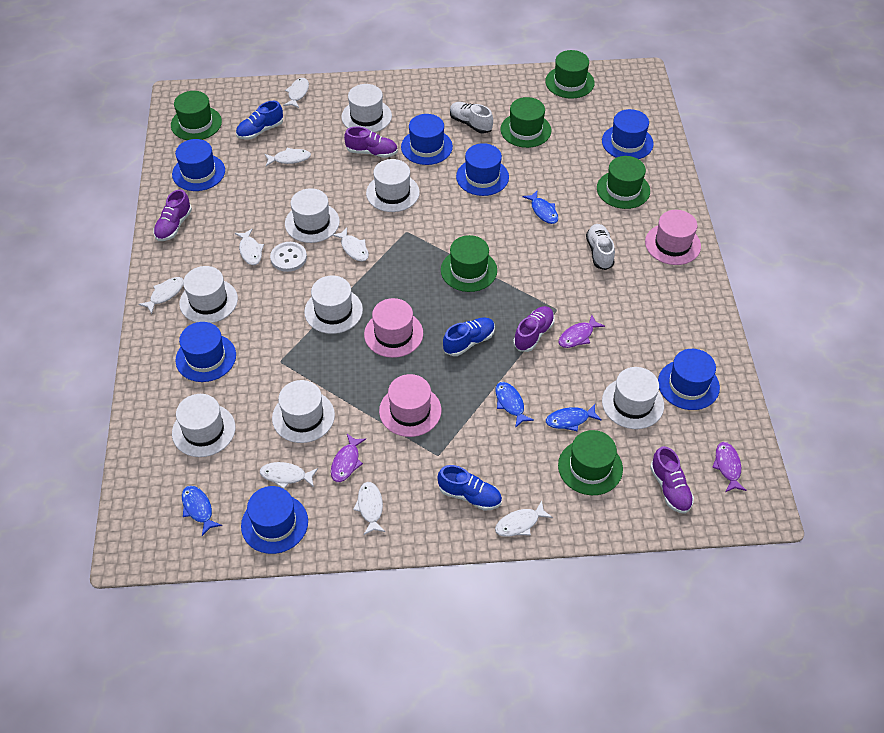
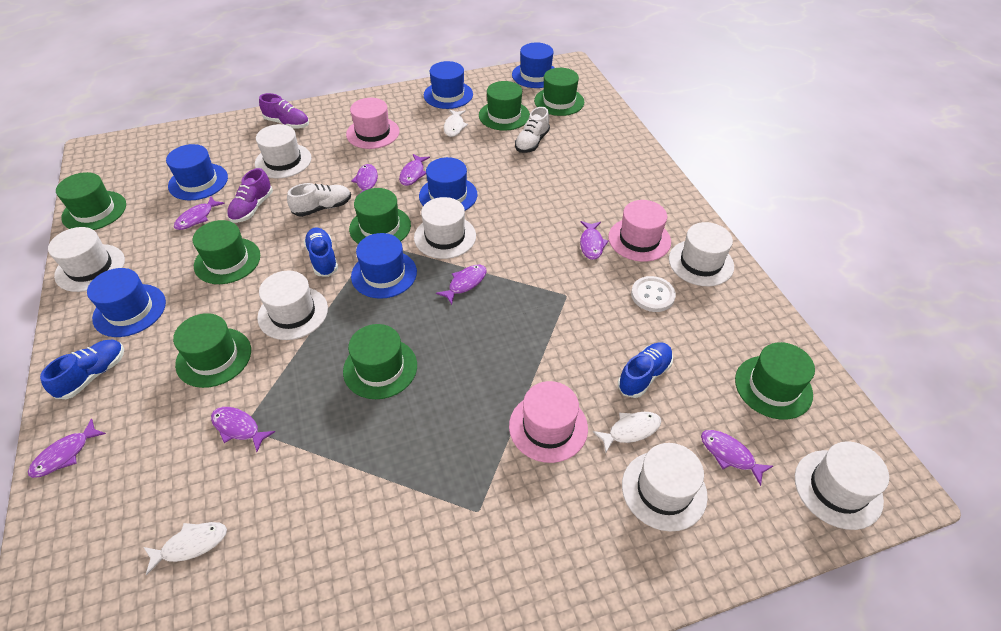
blue fish: [182,486,222,536] [496,382,534,428] [522,191,558,224] [546,404,602,431] = 4 -> none = 0
blue hat: [172,139,225,191] [175,322,236,382] [241,486,308,554] [401,114,453,165] [456,143,509,196] [602,109,654,159] [658,349,720,410] = 7 -> [87,268,166,337] [166,144,228,200] [351,233,417,299] [419,157,477,211] [424,61,473,109] [512,42,555,88] = 6
green hat: [171,91,222,140] [441,235,497,292] [500,97,551,148] [545,50,595,99] [558,430,623,495] [597,156,650,209] = 6 -> [56,172,126,230] [173,313,251,388] [193,220,260,284] [343,324,417,399] [349,188,411,244] [479,81,530,131] [534,68,584,116] [735,342,815,420] = 8
purple fish: [331,434,366,482] [559,315,605,348] [712,442,747,492] = 3 -> [28,419,106,478] [174,196,225,230] [211,407,275,452] [351,164,378,197] [399,154,430,186] [436,265,486,305] [580,221,609,260] [701,430,773,486] = 8
purple shoe: [153,189,192,241] [344,127,398,158] [513,306,555,352] [650,446,694,514] = 4 -> [227,168,273,223] [259,93,309,129] = 2
white fish: [138,277,184,314] [235,229,264,265] [260,462,318,489] [265,148,311,166] [283,78,309,108] [332,228,369,261] [353,482,386,535] [495,501,553,537] = 8 -> [144,522,227,576] [444,109,468,137] [593,412,661,453] = 3
white hat: [172,394,235,457] [179,266,238,323] [272,380,335,443] [285,188,340,243] [304,275,363,334] [341,84,392,133] [366,159,420,212] [602,367,664,429] = 8 -> [48,227,125,292] [255,124,311,178] [257,271,328,340] [414,197,476,259] [622,443,708,532] [669,222,734,286] [795,441,889,530] = 7

